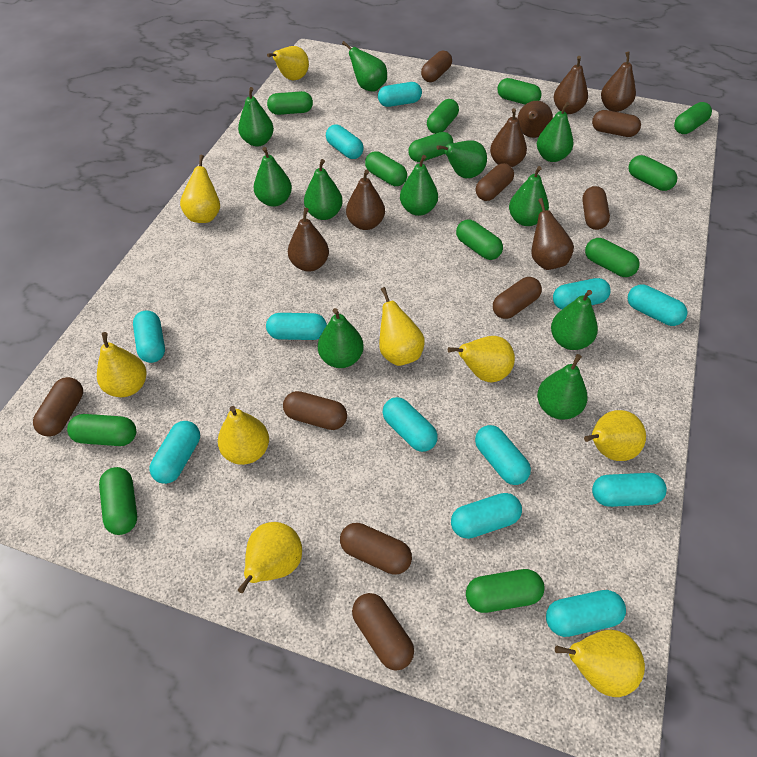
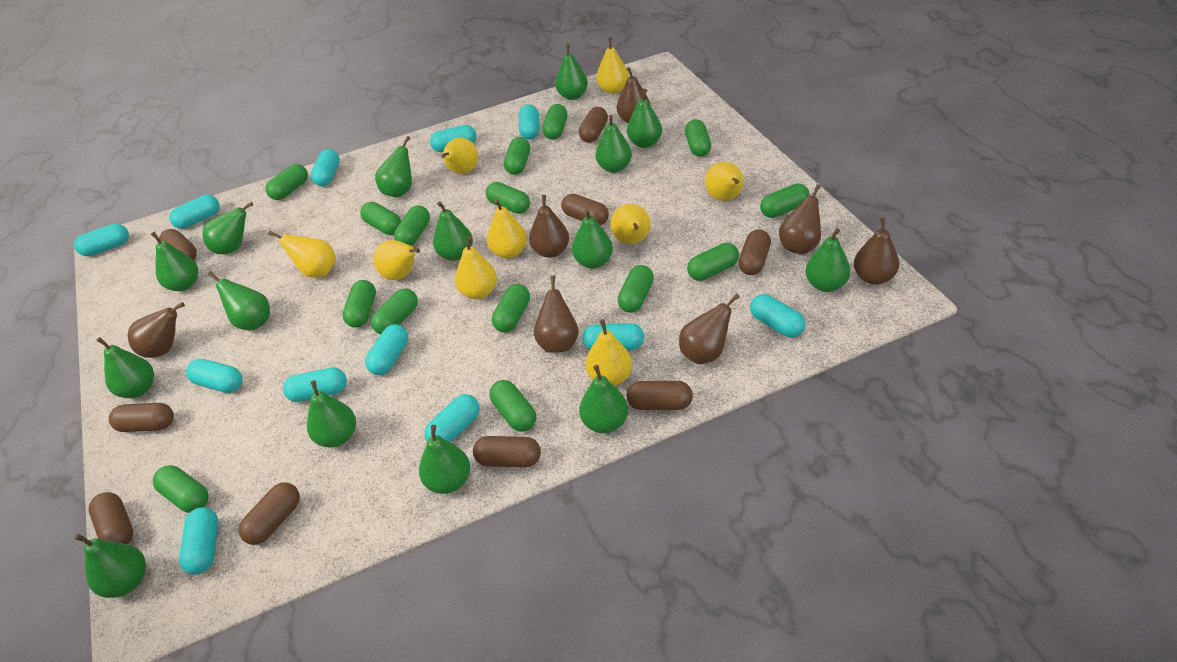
green capsule: [67,414,136,446] [99,467,137,535] [267,91,313,115] [365,151,407,186] [408,132,454,162] [427,99,459,134] [456,220,503,260] [466,569,545,613] [497,78,542,104] [585,238,640,277] [628,155,677,191] [674,102,712,134] = 12 -> [153,465,209,513] [266,164,308,200] [342,280,376,328] [360,202,401,235] [371,289,418,334] [394,205,430,246] [486,182,530,214] [490,380,536,432] [492,284,530,332] [504,137,530,175] [542,104,568,140] [618,265,654,313] [685,119,711,157] [687,243,739,281] [760,183,810,218] = 15
green pear: [238,87,274,147] [254,147,292,207] [304,159,343,220] [318,308,364,368] [342,41,387,92] [400,155,438,216] [437,140,487,178] [509,166,549,226] [537,102,574,162] [537,354,588,420] [551,290,598,350] = 11 -> [74,534,146,598] [96,337,154,398] [151,232,198,291] [203,202,253,254] [208,271,270,330] [307,380,356,447] [375,136,412,198] [419,425,470,494] [433,201,473,261] [555,44,588,100] [572,208,613,269] [579,365,628,433] [595,115,632,173] [627,89,662,148] [805,228,851,292] = 15

